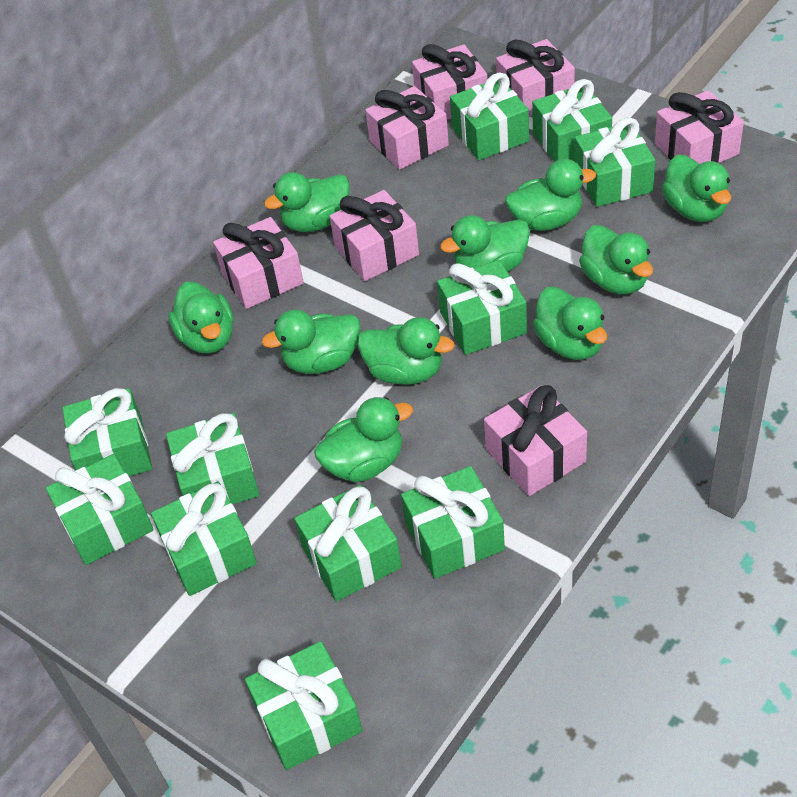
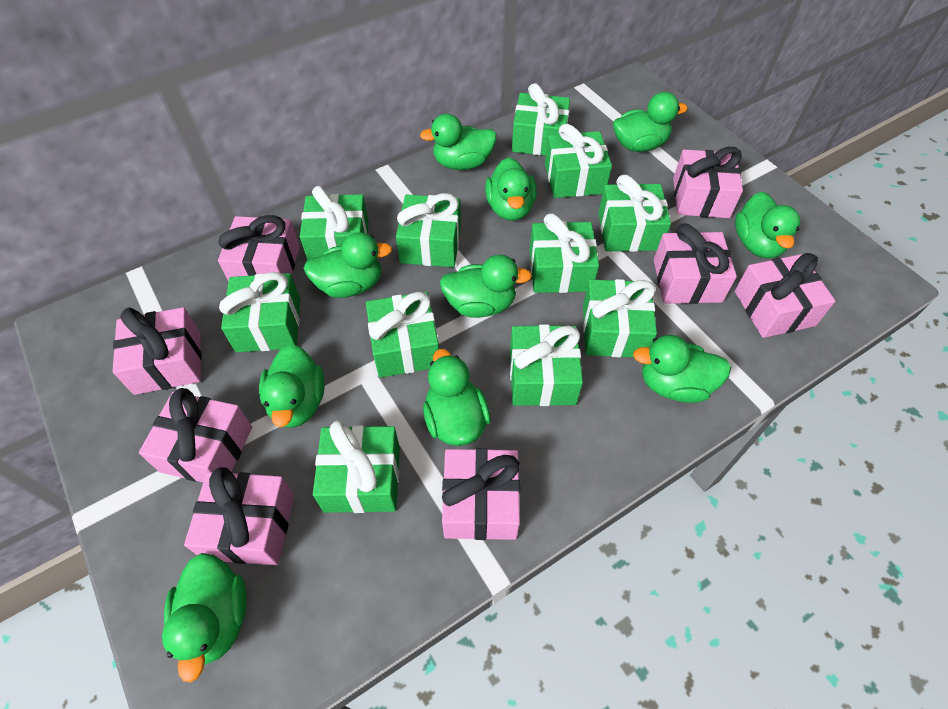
pink gift: [213,217,304,309] [329,190,419,281] [365,86,449,170] [412,44,487,120] [484,385,587,496] [496,39,575,117] [655,90,744,164] = 7 -> [113,307,202,395] [139,388,252,482] [184,467,294,565] [218,215,300,282] [442,448,520,540] [654,223,737,304] [673,147,743,218] [735,253,835,338] = 8

